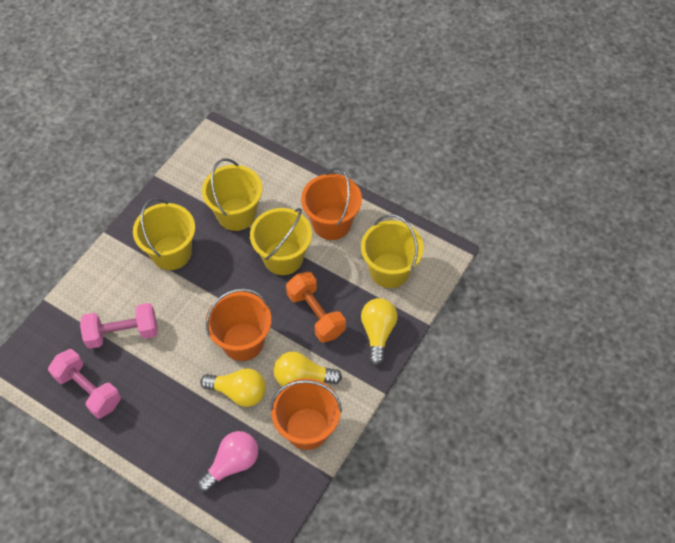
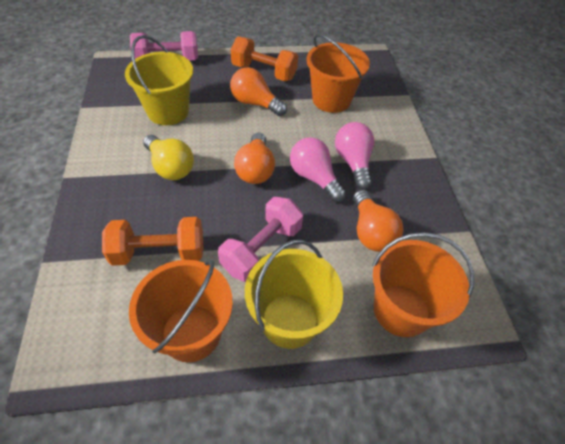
orange dumbbell: [286,272,346,343] = 1 -> [102,217,203,266] [231,37,298,81] = 2
orange light bulb: none = 0 -> [230,67,287,116] [234,132,275,184] [353,190,403,252] = 3
pink light bulb: [197,431,258,492] = 1 -> [290,137,346,202] [335,122,374,190] = 2
yellow bucket: [133,198,195,270] [202,158,262,231] [250,208,312,275] [361,214,424,288] = 4 -> [125,35,193,125] [245,240,343,349] = 2
yellow light bulb: [200,368,266,407] [274,351,342,387] [361,298,397,366] = 3 -> [143,135,194,180] = 1

